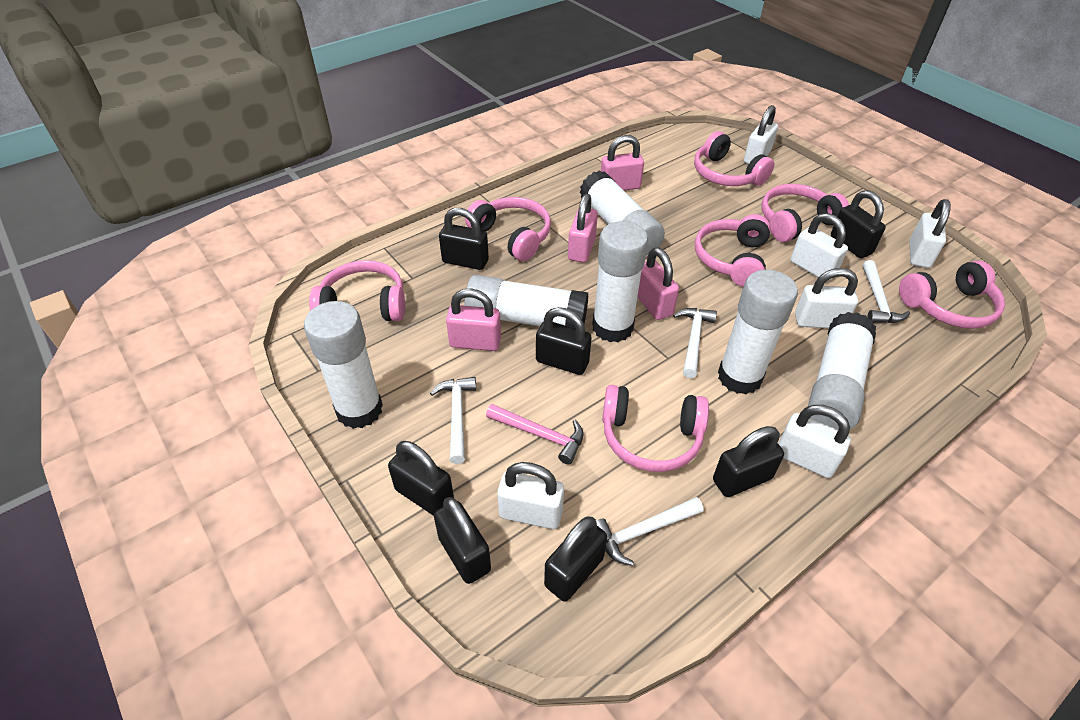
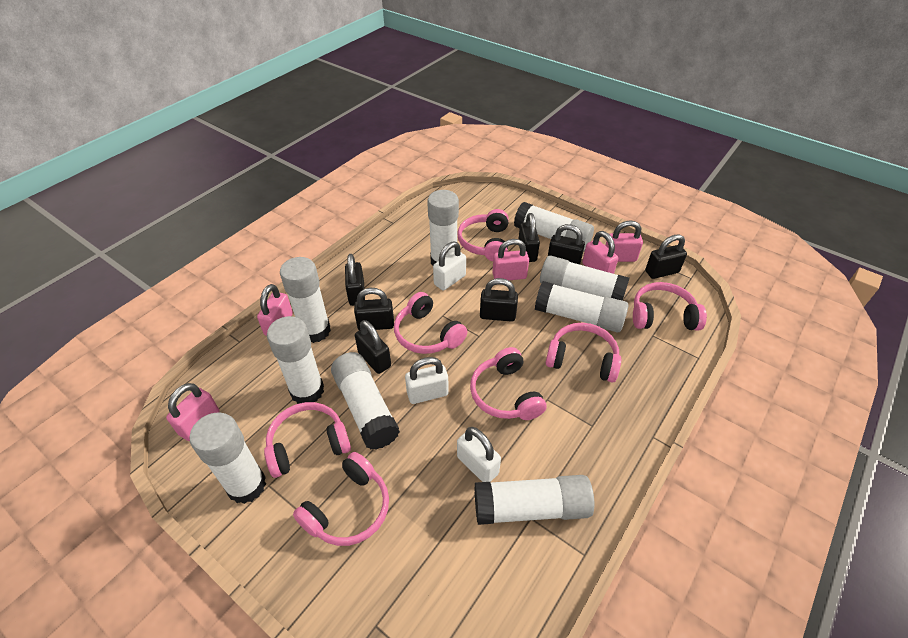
pink hammer: [486,404,583,464] = 1 -> none = 0
pink padlock: [446,288,501,351] [568,194,598,263] [601,135,644,191] [638,247,679,320] = 4 -> [166,383,220,441] [257,284,293,336] [493,239,529,281] [582,231,618,274] [605,221,643,262] = 5
white glue stick: [304,301,383,429] [464,275,589,329] [580,170,665,255] [592,221,648,342] [718,270,798,395] [808,312,876,430] = 6 -> [190,412,266,504] [267,316,324,404] [280,257,331,343] [331,352,400,450] [427,190,459,265] [474,475,594,525] [514,202,594,251] [535,281,628,332] [540,255,630,301] = 9
white hammer: [430,377,476,464] [596,497,703,566] [673,308,717,378] [863,260,910,323] = 4 -> none = 0
white padlock: [497,462,564,529] [744,105,778,164] [778,405,851,478] [791,213,848,281] [795,268,858,328] [910,199,951,268] = 6 -> [405,357,449,404] [433,242,466,290] [457,427,501,482] = 3

